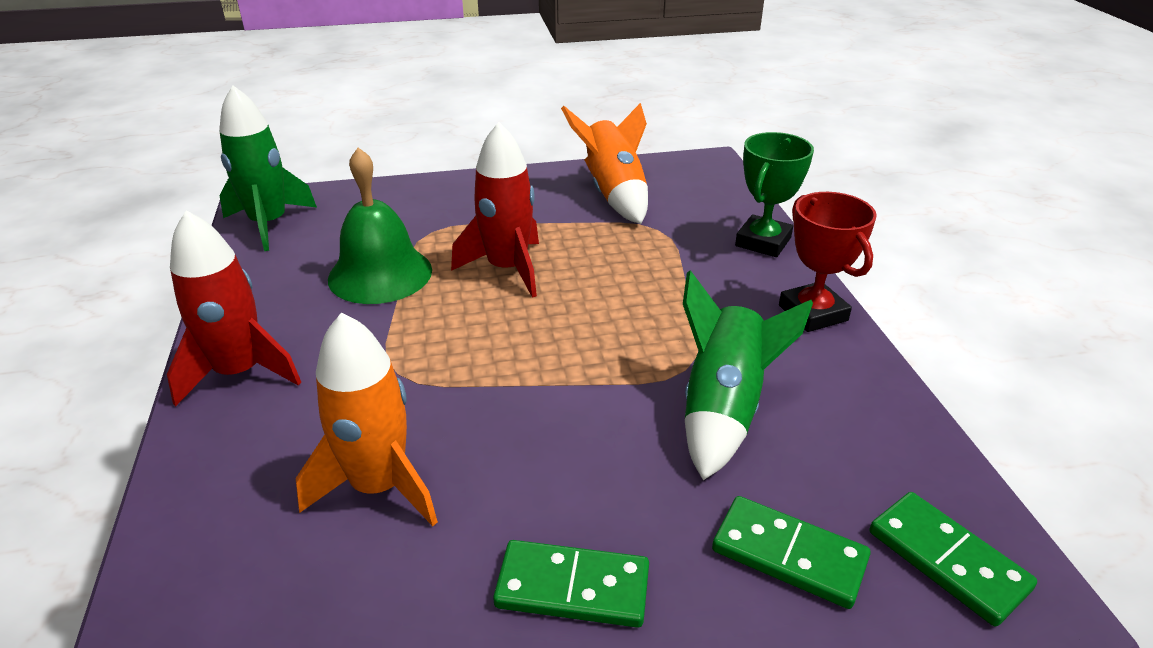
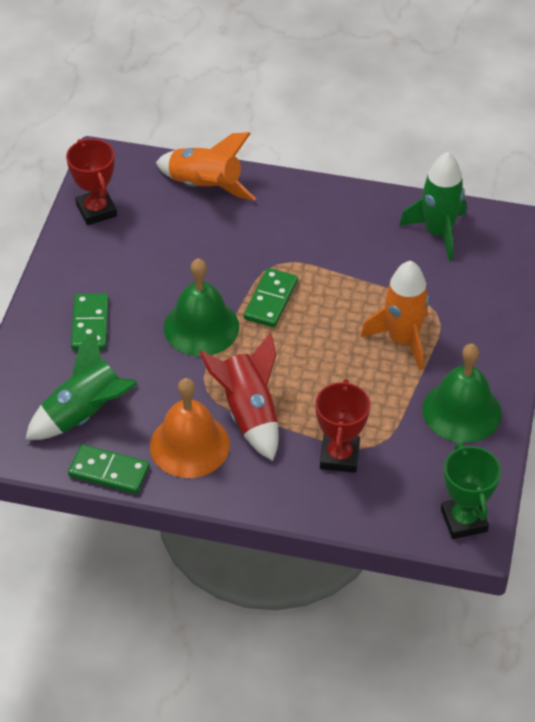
green bell: [328,147,432,304] = 1 -> [164,258,239,356] [423,344,502,443] = 2
orange bell: none = 0 -> [150,378,230,478] = 1
red rocket: [167,210,301,407] [451,122,539,298] = 2 -> [199,333,279,461] = 1
red trophy: [779,192,877,332] = 1 -> [66,139,117,225] [316,379,370,473] = 2

